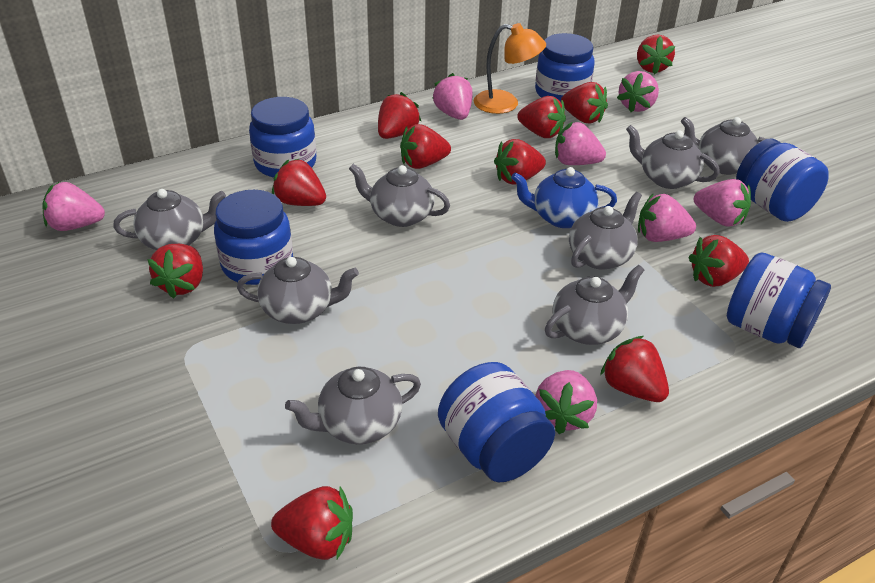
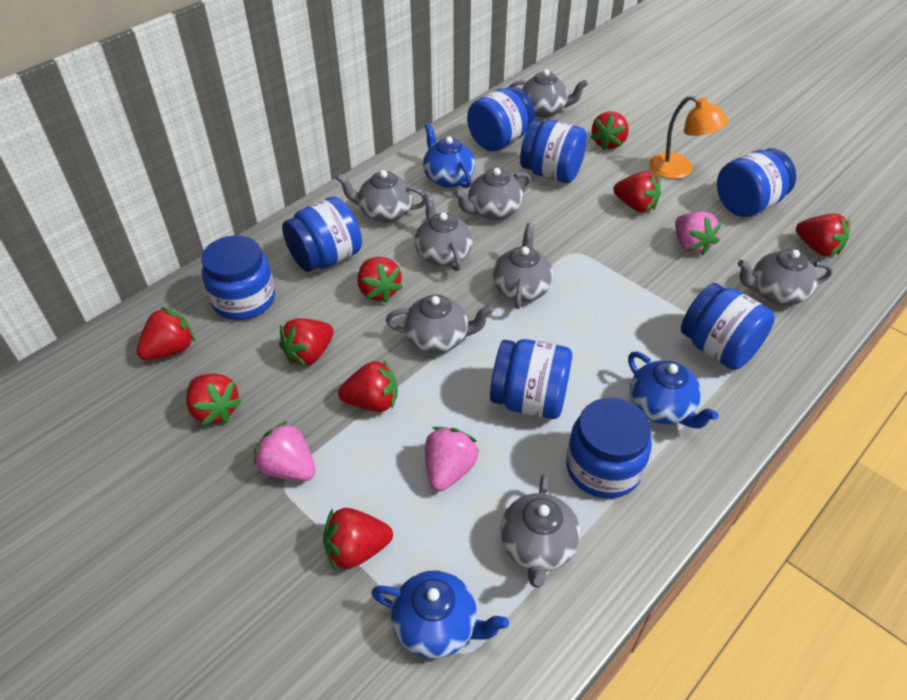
blue jar: [214,190,293,285] [249,97,316,178] [438,362,555,482] [535,33,595,102] [727,253,831,348] [736,138,829,222] = 6 -> [201,235,275,320] [282,197,362,272] [467,86,535,151] [490,339,572,419] [520,120,587,183] [566,397,652,499] [681,283,775,370] [717,148,796,217] = 8
blue teapot: [511,167,617,228] = 1 -> [371,571,509,659] [423,123,475,188] [628,352,718,429] = 3
pink strawberry: [43,182,105,231] [432,73,472,120] [535,370,597,434] [555,122,606,165] [617,71,659,112] [638,193,696,242] [694,179,751,227] = 7 -> [254,421,316,481] [425,427,478,491] [675,212,722,255] = 3
red strawberry: [147,244,203,299] [271,486,353,560] [272,159,326,206] [378,92,421,139] [400,124,451,169] [494,139,546,184] [517,96,566,138] [561,82,608,124] [600,336,669,402] [637,35,675,75] [688,235,749,287] = 11 -> [137,307,195,360] [186,374,242,426] [279,318,334,366] [323,508,393,570] [338,359,398,412] [357,257,403,303] [590,111,629,150] [613,171,661,212] [796,214,850,256] = 9

